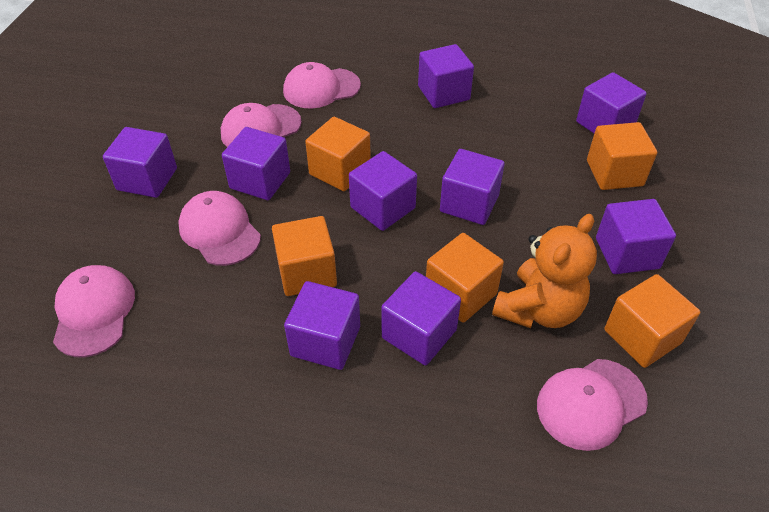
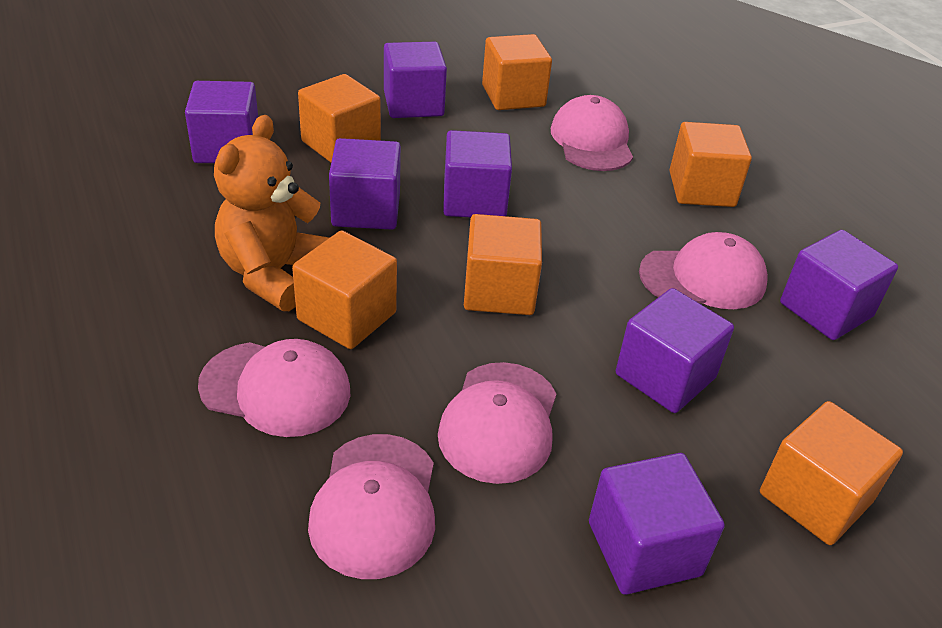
orange cube: [272,216,337,296] [305,117,371,191] [426,233,504,322] [587,122,657,190] [604,274,700,368] = 5 -> [292,230,397,349] [298,74,381,162] [464,214,542,315] [482,34,552,110] [670,122,752,207] [760,401,903,545] = 6
purple cube: [103,127,177,198] [222,127,290,200] [284,281,360,370] [349,151,417,231] [381,271,461,365] [418,44,474,108] [440,149,505,225] [576,72,647,133] [596,199,676,274] = 9 -> [185,81,258,163] [329,138,401,230] [384,42,447,118] [443,130,512,217] [589,453,725,595] [616,288,734,413] [780,230,898,340] = 7

